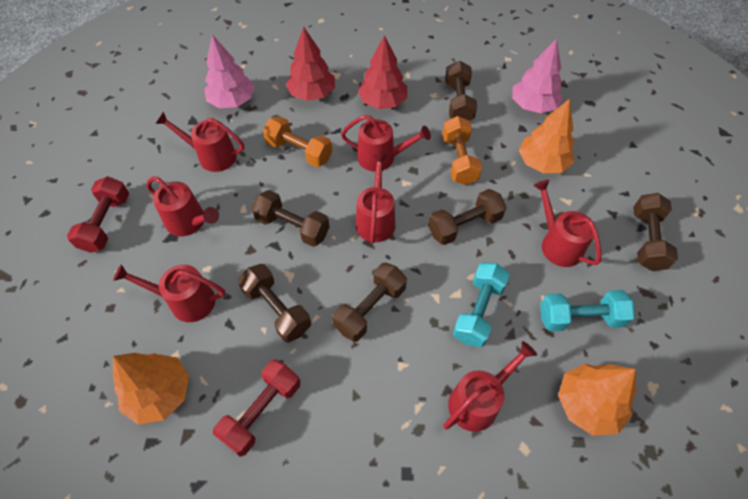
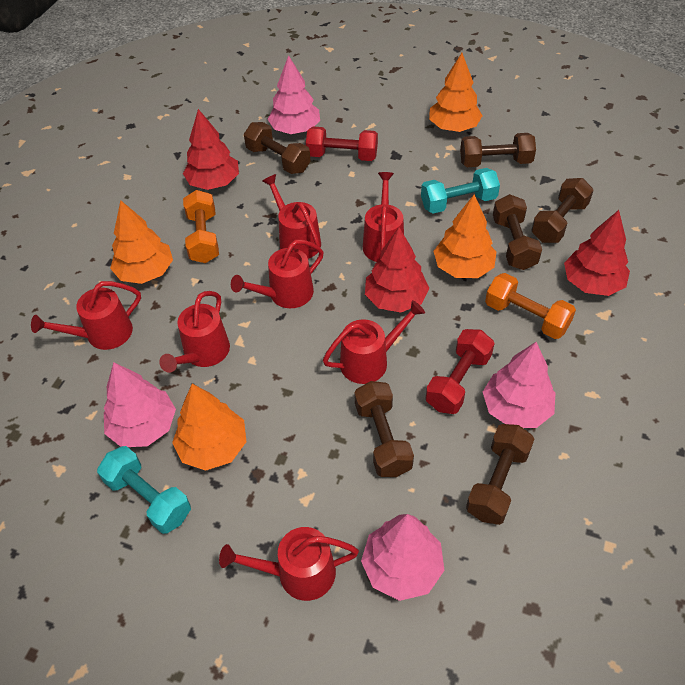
orange tree: [113,353,189,425] [519,99,575,174] [558,364,636,436] = 3 -> [110,200,173,284] [172,384,246,471] [429,53,483,132] [434,194,496,278] = 4
pink tree: [204,34,255,108] [512,39,563,113] = 2 -> [104,362,176,447] [268,55,320,134] [361,514,445,601] [483,342,555,428] = 4
red tree: [286,27,335,101] [358,35,407,109] = 2 -> [183,109,239,190] [365,227,429,313] [564,210,630,296] = 3

